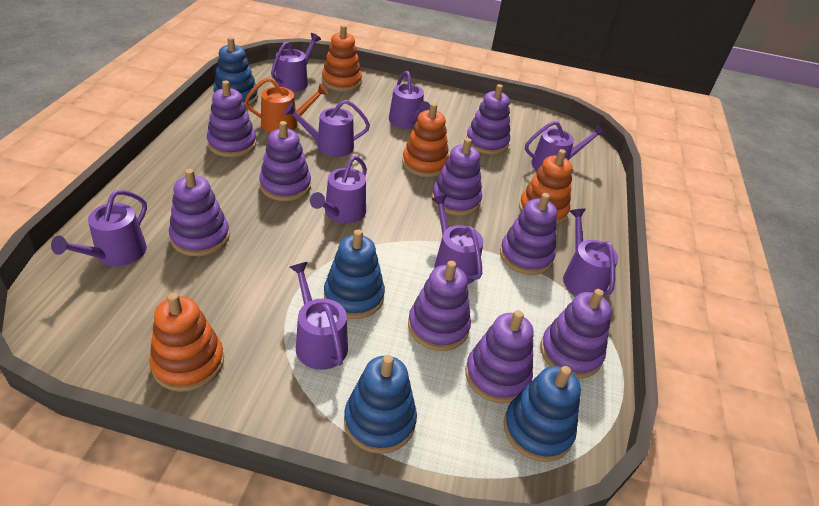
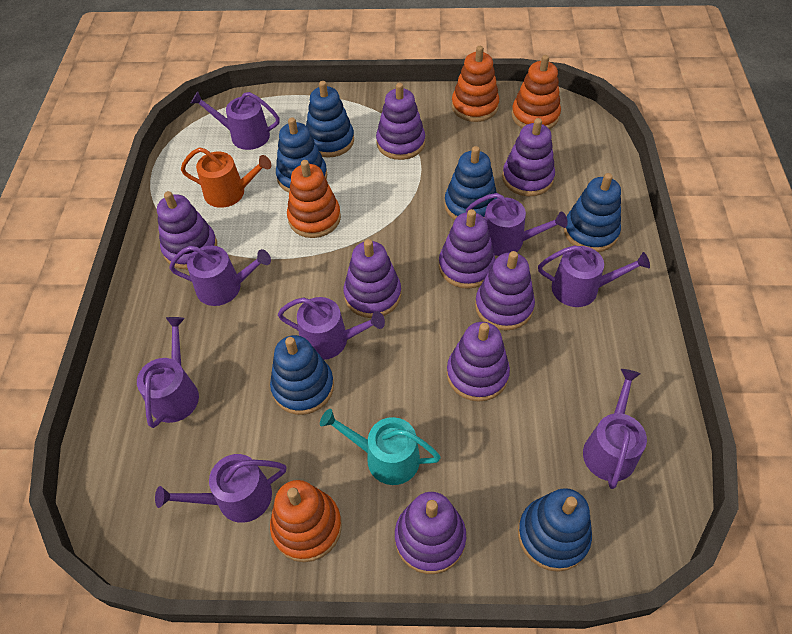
blue stacking toy: [213,37,258,106] [324,229,385,319] [344,355,417,454] [504,366,581,462] = 4 -> [270,335,334,415] [276,117,327,193] [306,81,354,158] [444,146,497,220] [518,488,592,572] [564,173,621,252] = 6
purple stacking toy: [169,169,230,256] [207,81,257,157] [259,121,311,201] [408,261,471,351] [432,138,482,216] [465,310,534,403] [466,84,510,155] [500,193,557,275] [540,289,612,378] = 9 -> [157,191,217,269] [344,239,401,318] [376,83,425,160] [395,492,466,574] [439,209,496,289] [447,322,510,402] [475,251,535,331] [502,118,555,196] = 8
purple watering can: [51,190,147,266] [271,33,321,92] [284,100,370,157] [290,262,348,370] [310,156,367,224] [389,71,430,129] [432,195,483,285] [525,121,605,170] [563,209,618,296] = 9 -> [137,317,199,428] [155,454,286,523] [169,246,271,306] [190,91,280,150] [277,297,385,360] [466,193,568,256] [538,245,650,307] [583,369,647,489] = 8
turquoise watering can: none = 0 -> [320,409,441,485] = 1

